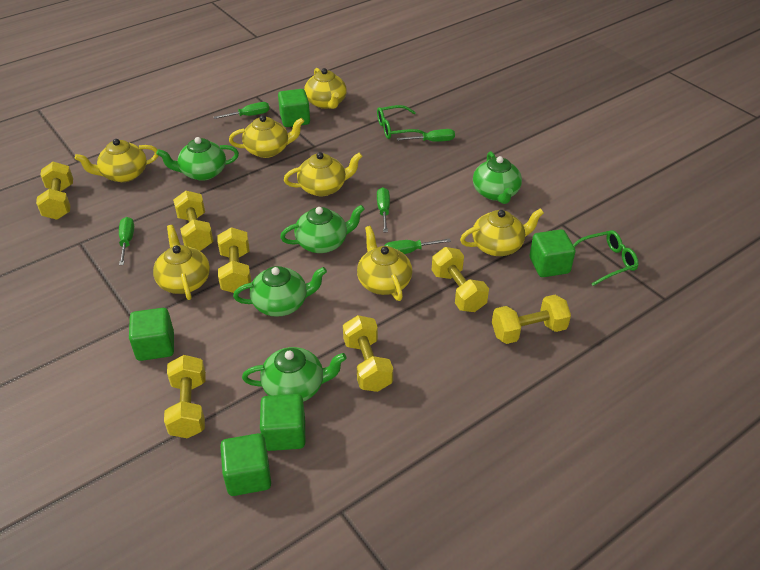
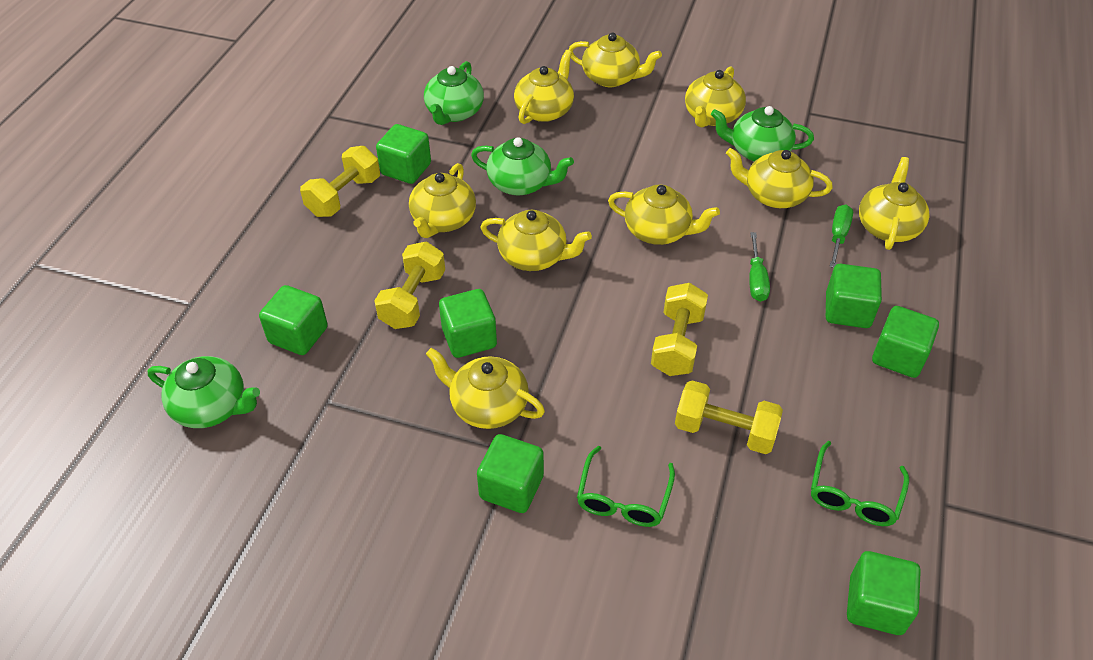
green cube: [129,308,174,361] [220,433,271,496] [260,394,305,451] [278,89,310,127] [530,229,576,277] = 5 -> [259,285,328,355] [376,124,431,184] [439,289,497,358] [477,434,544,513] [826,264,882,328] [847,551,921,635] [872,306,939,378] = 7
green screwdriver: [119,217,134,265] [214,102,269,119] [377,187,390,232] [384,238,451,254] [397,129,455,142] = 5 -> [749,232,770,302] [829,205,853,268] = 2
green teapot: [156,137,239,181] [233,266,327,317] [242,347,347,402] [280,205,365,253] [473,151,522,204] = 5 -> [147,356,260,428] [424,61,484,125] [471,137,574,195] [711,106,814,162] = 4
yellow dumbbell: [36,162,73,220] [164,355,206,438] [173,191,214,251] [217,227,251,293] [343,315,393,392] [432,247,489,312] [492,295,571,344] = 7 -> [300,146,380,217] [374,241,445,329] [651,283,708,376] [675,380,783,454] = 4
yellow teapot: [75,139,159,182] [153,225,210,300] [229,115,304,158] [284,152,363,196] [304,68,347,109] [357,226,412,301] [460,208,544,256] = 7 -> [409,163,476,238] [426,348,545,429] [480,210,592,271] [514,50,574,124] [569,33,662,87] [608,185,720,245] [685,66,746,128] [726,148,833,208] [859,157,930,250] = 9

